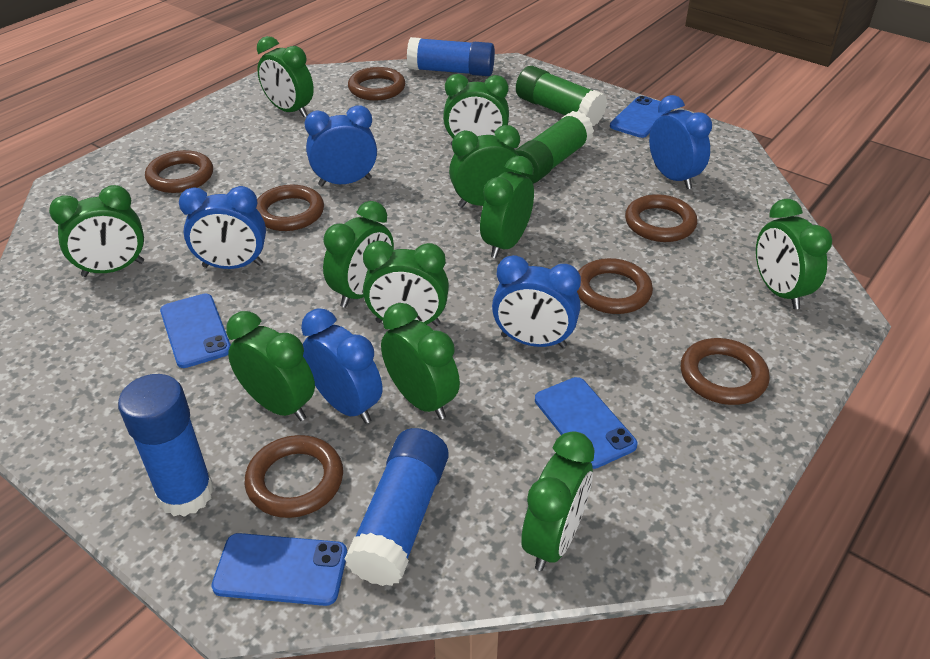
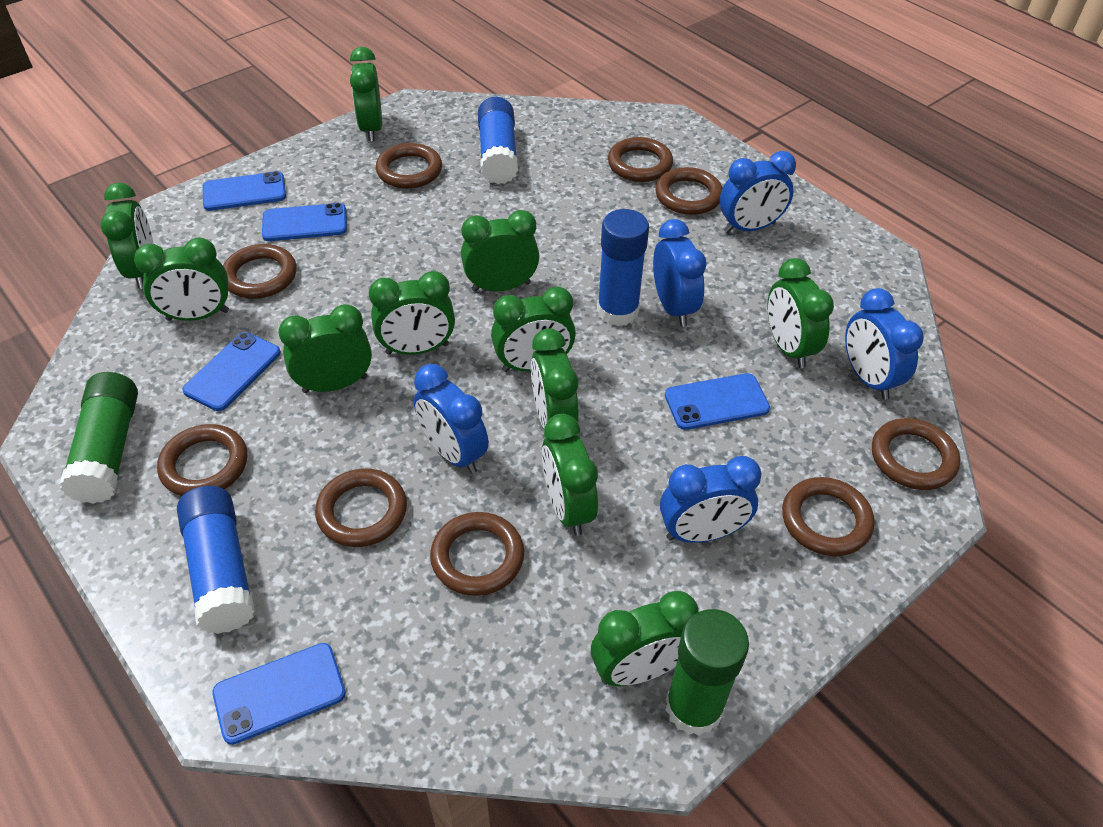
blue phone: [160,294,231,368] [211,533,347,606] [535,377,638,469] [610,96,671,138] = 4 -> [182,332,281,411] [203,171,286,211] [212,643,346,745] [262,203,347,241] [665,373,770,430] = 5
brown ring: [145,150,213,193] [245,435,343,518] [256,185,324,231] [348,67,405,101] [577,258,653,314] [625,194,697,242] [681,338,770,405] = 7 -> [157,424,247,496] [223,244,296,299] [315,469,407,547] [376,143,442,189] [430,512,524,596] [608,137,673,182] [655,167,723,215] [782,477,874,556] [872,418,960,490] = 9

